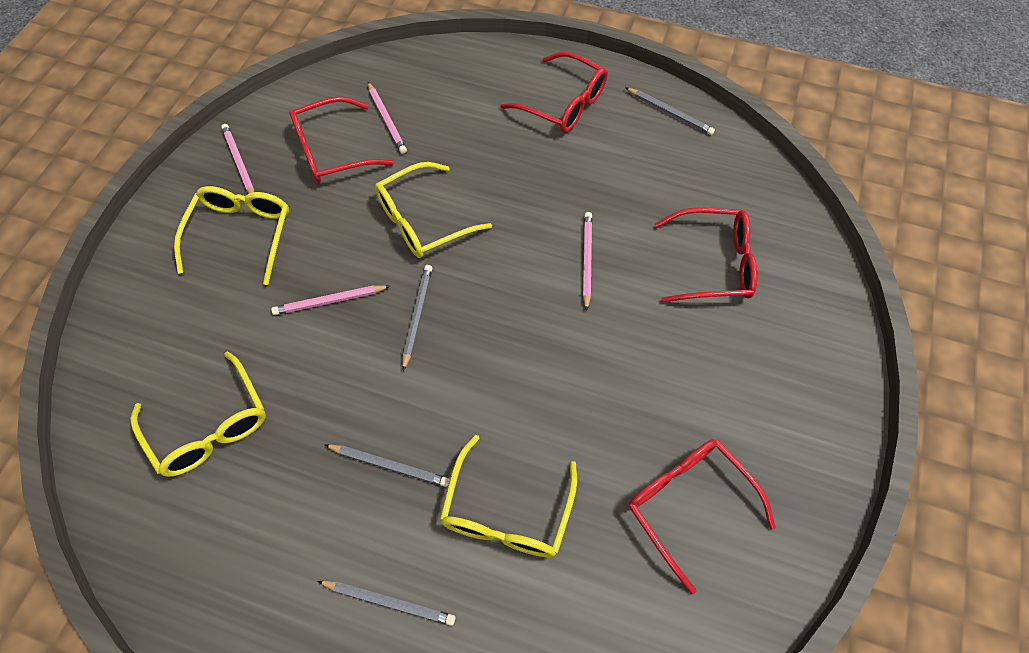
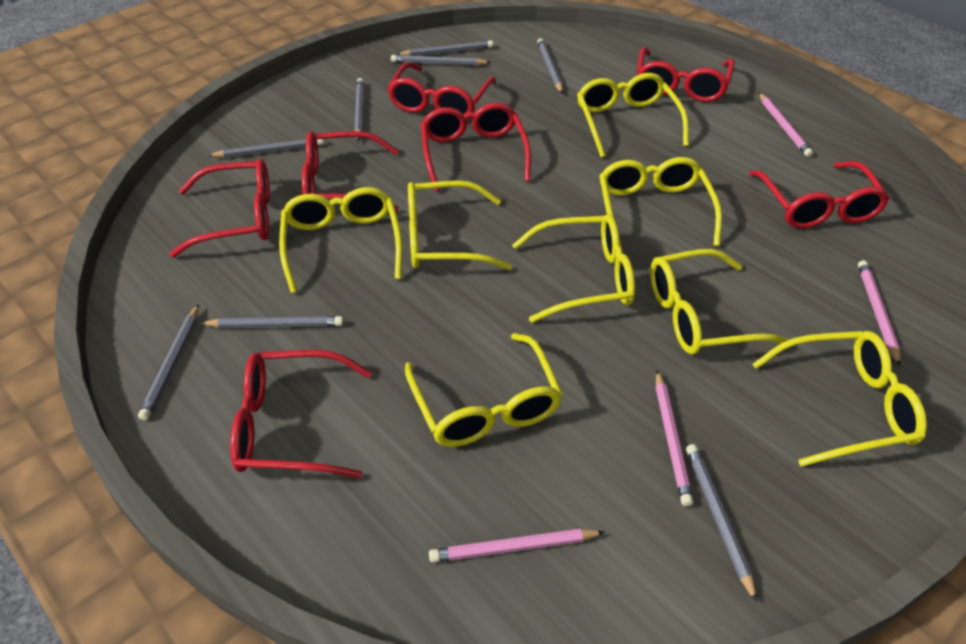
grey pencil: [317,581,455,626] [325,444,449,487] [403,265,432,371] [625,87,715,135] = 4 -> [138,304,199,420] [200,316,343,328] [208,139,324,158] [355,78,364,141] [391,55,491,65] [396,40,494,56] [537,38,563,94] [686,444,757,603] = 8
red glasses: [289,96,394,183] [500,51,608,133] [628,439,776,594] [655,207,758,303] = 4 -> [169,159,270,257] [230,350,372,478] [302,131,399,212] [387,62,496,114] [421,103,531,192] [637,47,735,102] [749,161,890,228] = 7
yellow glasses: [131,352,266,477] [174,186,289,285] [375,162,492,258] [440,435,577,558] = 4 -> [279,187,403,293] [405,333,563,447] [408,180,512,270] [512,214,635,323] [577,73,689,158] [599,157,722,251] [650,249,789,355] [752,331,927,467] = 8

